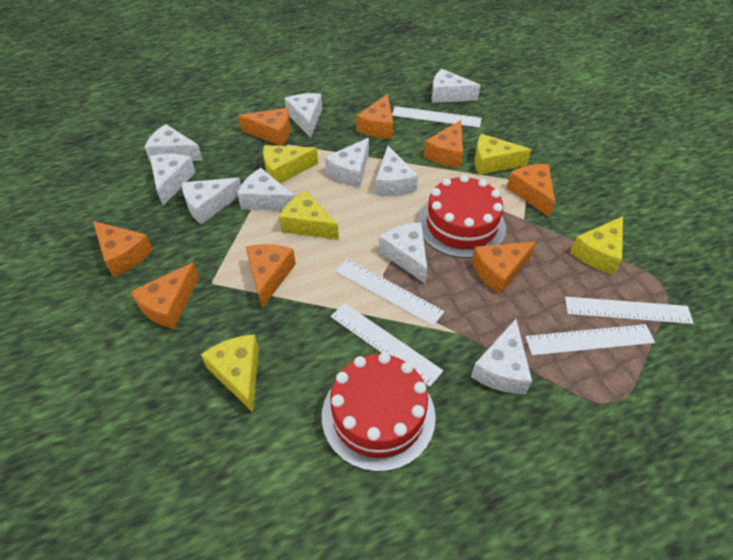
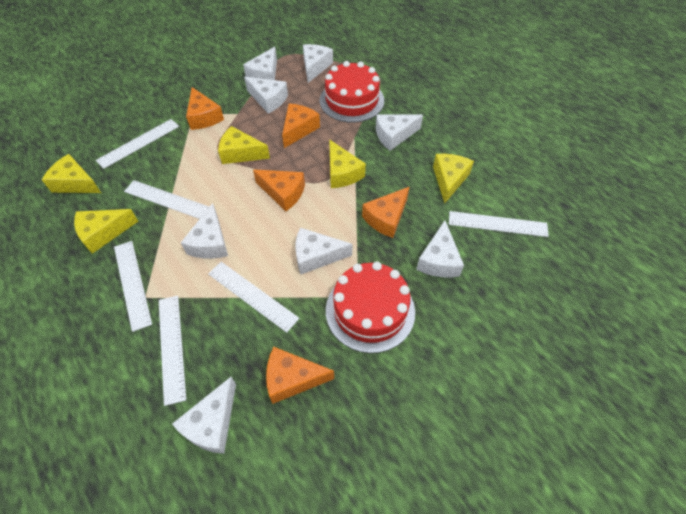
orange cheese: [93,221,153,277] [130,263,199,329] [238,108,291,146] [246,244,296,308] [356,94,393,138] [424,120,463,168] [472,241,536,295] [507,164,555,217] = 8 -> [186,87,224,130] [253,170,305,211] [266,347,334,404] [282,104,320,148] [362,187,409,238] = 5
white cheese: [144,124,203,163] [150,154,196,205] [182,178,241,224] [237,168,295,211] [285,93,322,138] [325,138,369,187] [376,146,418,196] [379,222,427,283] [431,69,481,103] [471,319,532,394] = 10 -> [172,377,236,454] [181,203,228,259] [243,47,277,80] [244,77,288,113] [295,228,353,274] [303,44,333,83] [376,115,423,151] [416,221,464,278] = 8
white ruler: [331,303,443,387] [335,259,445,326] [392,106,481,128] [525,324,655,356] [565,297,693,324] = 5 -> [96,119,179,169] [114,241,152,332] [124,180,209,219] [159,296,186,406] [208,262,300,333] [449,211,549,237] = 6

